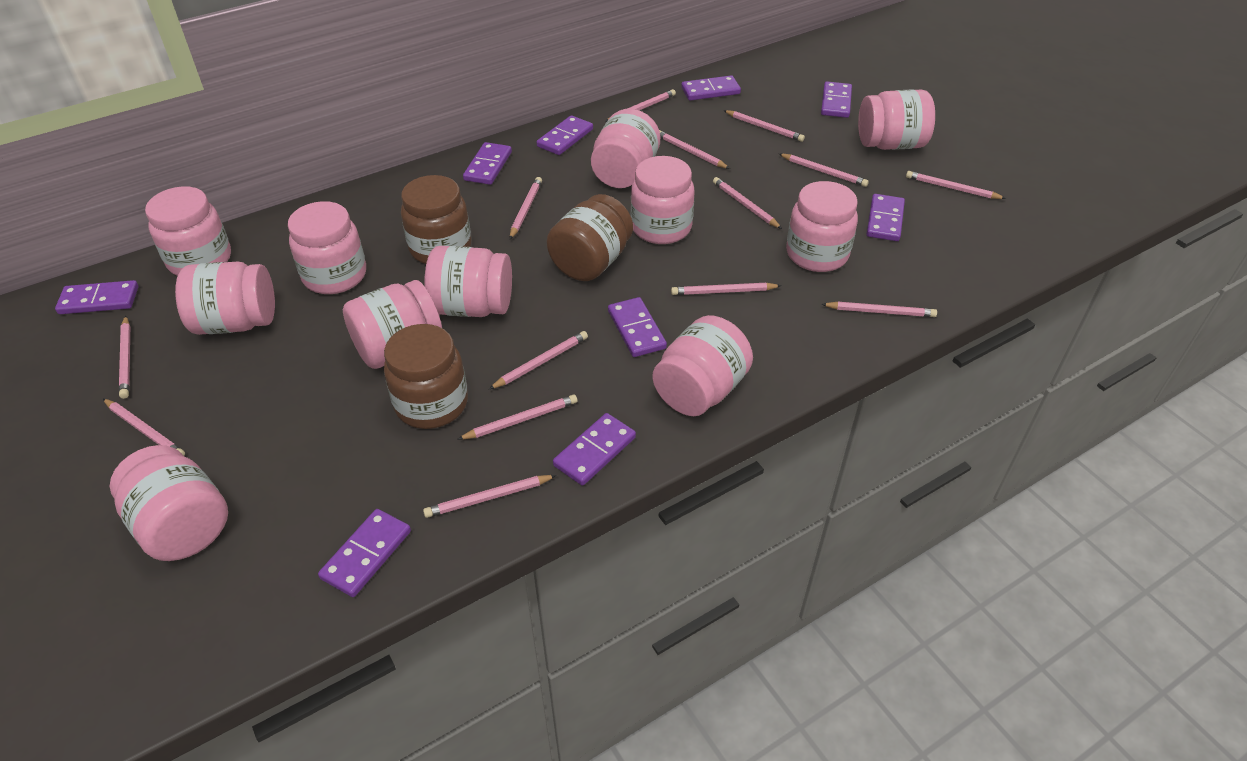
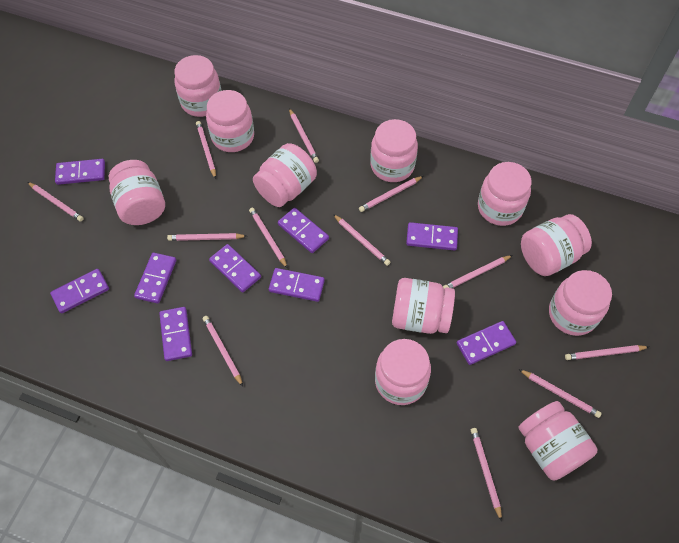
brown jar: [384,324,468,429] [401,175,471,264] [547,194,633,281] = 3 -> none = 0
pink pencil: [103,399,185,456] [119,316,130,399] [423,475,557,518] [457,395,578,440] [489,331,588,389] [510,177,542,239] [605,89,676,122] [659,130,730,169] [671,283,781,295] [713,177,782,229] [723,110,805,142] [779,154,869,187] [821,302,937,317] [906,171,1006,199] = 14 -> [27,182,84,222] [167,233,246,241] [196,121,216,179] [203,316,243,387] [249,208,288,269] [289,108,319,163] [333,214,390,266] [359,176,423,212] [443,255,513,288] [471,428,502,522] [519,369,601,418] [565,345,649,360] = 12

